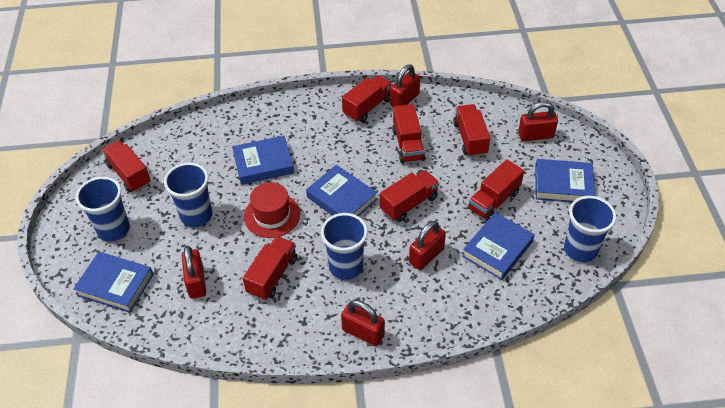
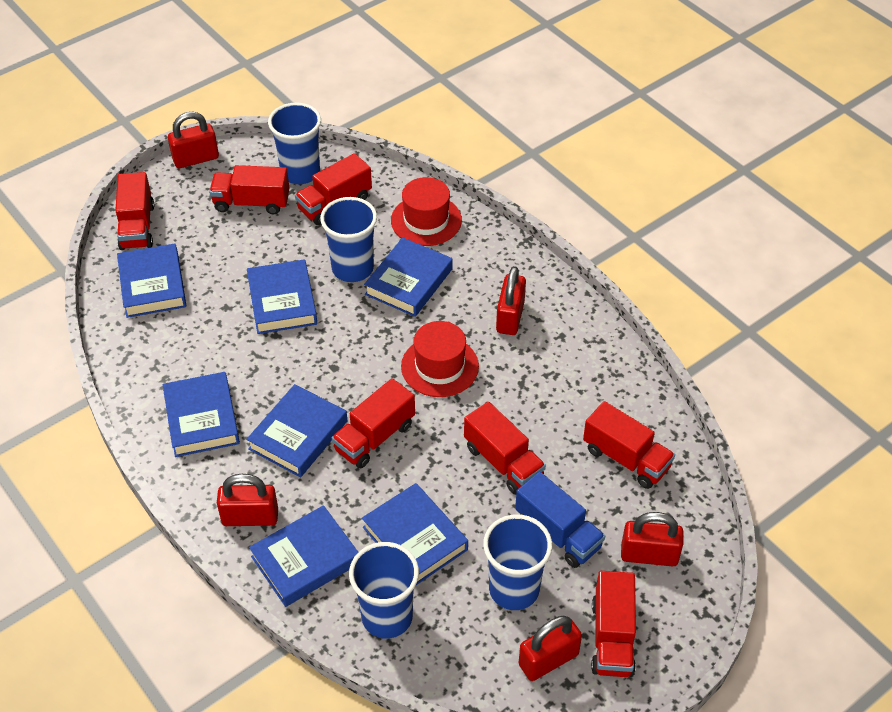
blue book: [73,252,154,313] [232,136,294,185] [306,165,377,216] [462,212,535,280] [535,159,595,202] = 5 -> [117,243,186,318] [163,372,240,457] [246,384,347,478] [247,259,317,334] [249,505,358,607] [362,483,468,585] [364,237,453,317] = 7
blue truck: none = 0 -> [515,472,605,568] = 1
red hat: [244,182,300,238] = 1 -> [391,177,462,246] [401,321,479,397] = 2

